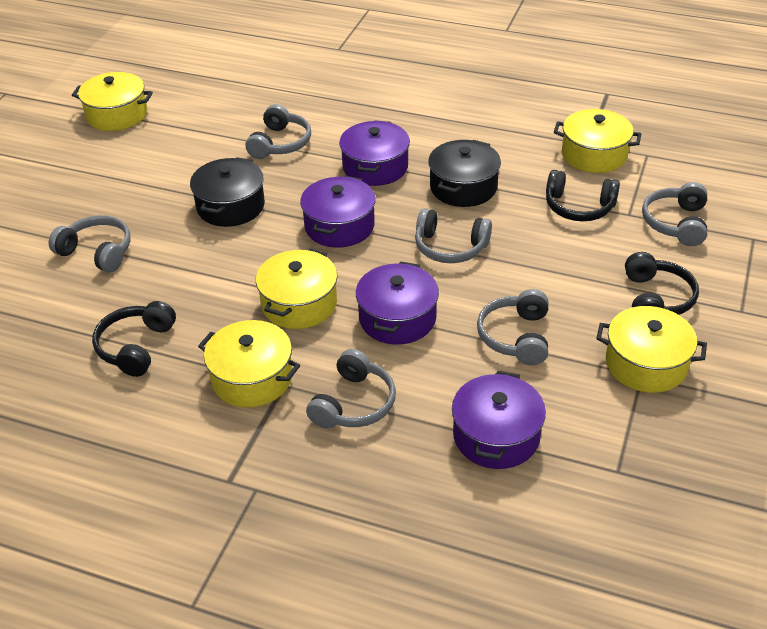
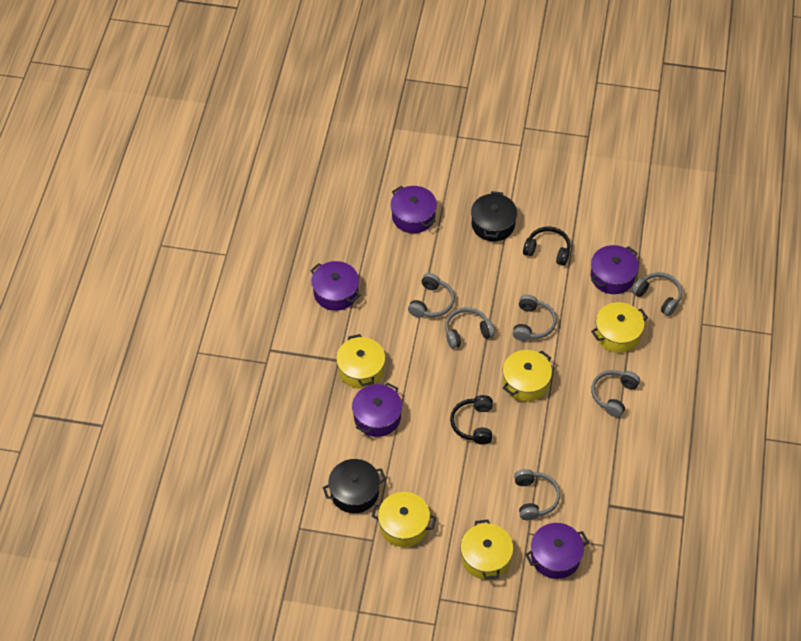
black headphones: [92,301,176,377] [546,170,620,221] [625,252,699,315] = 3 -> [450,395,493,445] [523,226,570,266] = 2
purple pot: [300,176,376,247] [339,120,410,186] [356,261,439,345] [452,371,546,469] = 4 -> [310,261,361,311] [352,382,402,437] [391,186,437,233] [525,523,589,579] [591,245,639,294] = 5

